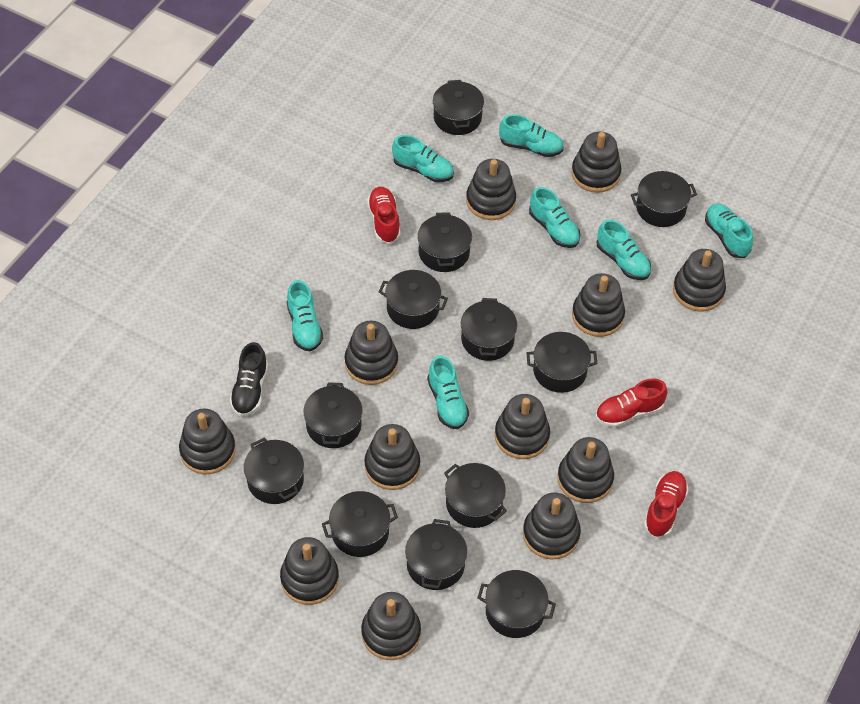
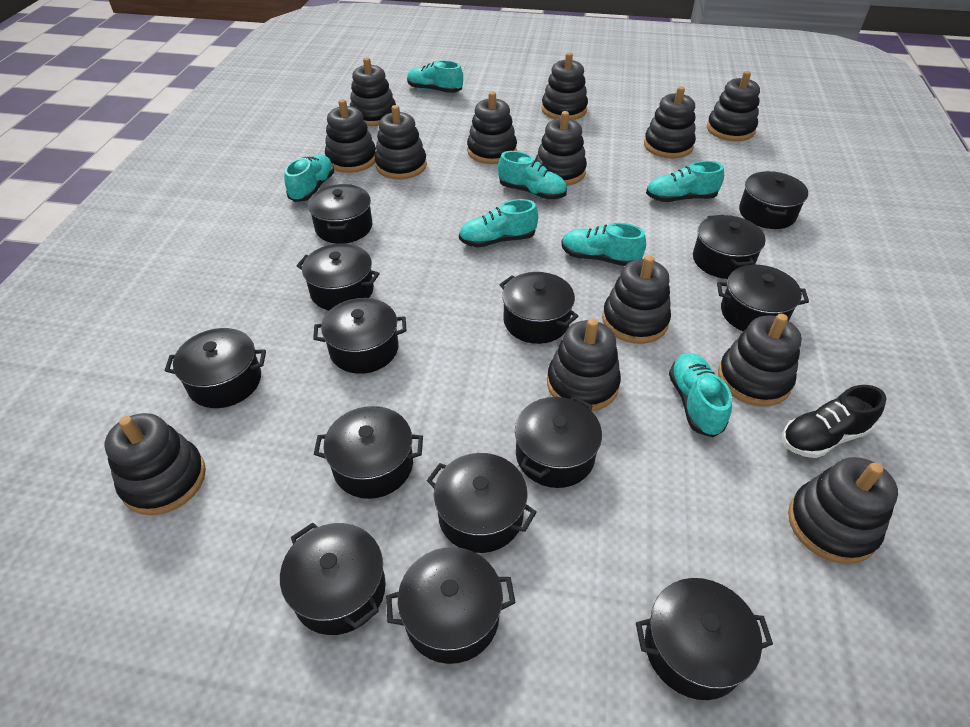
black pot: [244,438,304,504] [304,382,363,448] [322,491,398,557] [379,270,448,329] [405,519,467,590] [417,212,472,272] [433,80,484,135] [444,463,507,528] [461,298,517,361] [477,570,556,638] [527,332,597,393] [631,171,697,227] = 12 -> [165,328,266,408] [280,522,386,635] [297,243,380,311] [308,184,372,244] [313,298,407,374] [314,406,423,499] [386,547,516,664] [427,453,537,553] [500,272,579,344] [515,396,602,488] [636,578,773,700] [693,215,766,279] [717,265,809,331] [739,171,808,229] = 14
black stacking toy: [179,409,236,475] [280,537,339,605] [345,321,398,385] [361,592,421,660] [364,424,420,490] [466,159,516,220] [495,394,550,459] [523,493,581,559] [557,437,614,503] [571,132,622,193] [572,273,625,337] [673,249,726,312] = 12 -> [105,413,206,515] [325,99,376,173] [350,57,396,126] [375,105,427,179] [467,91,517,164] [535,111,587,186] [541,52,588,120] [547,318,621,411] [602,255,671,344] [644,86,696,159] [707,71,760,141] [718,314,802,406] [788,457,898,564] = 13
red shoe: [367,187,400,244] [596,379,667,428] [644,471,689,537] = 3 -> none = 0

